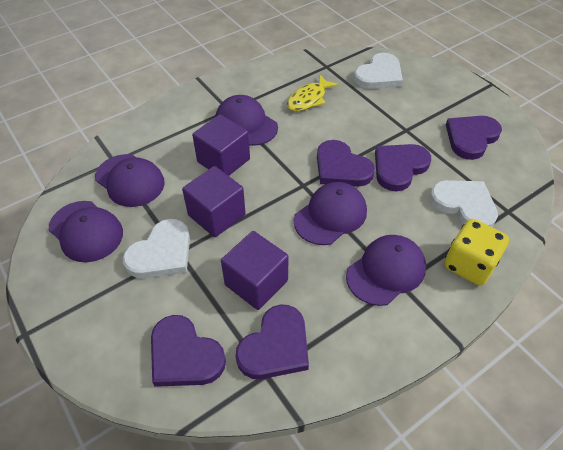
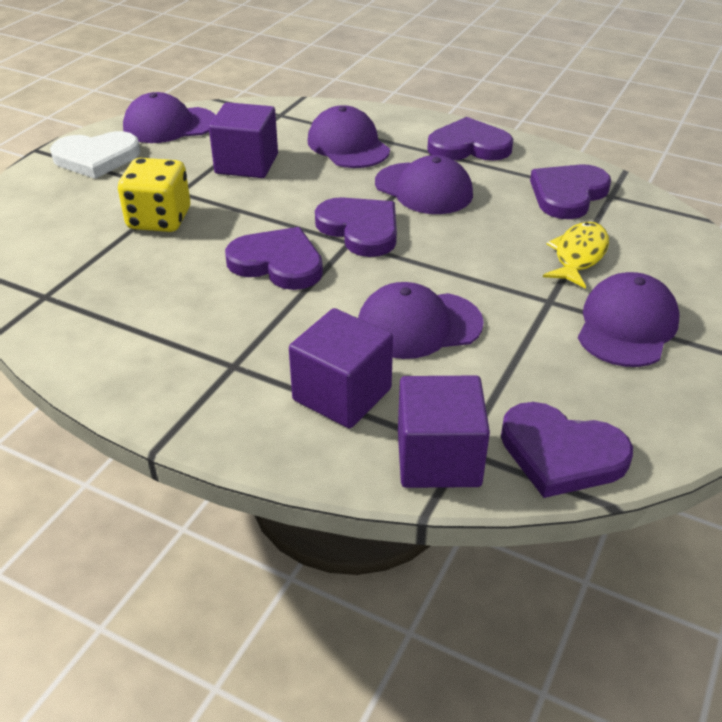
white heart: [123,219,190,278] [354,53,403,89] [430,180,498,227] = 3 -> [50,131,141,179] = 1

